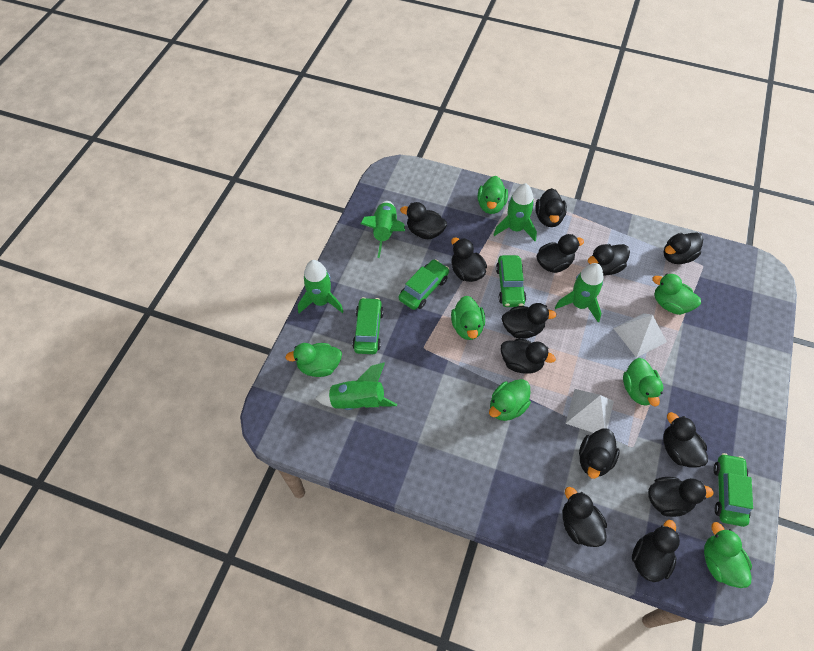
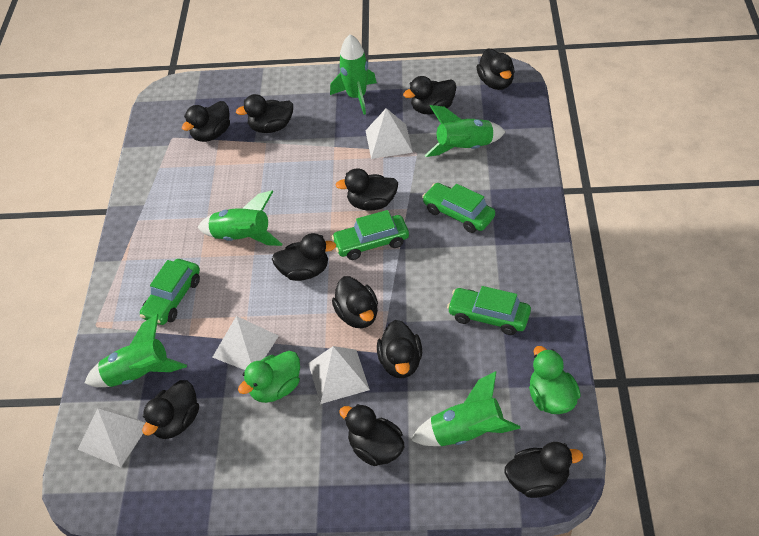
black duck: [400,202,447,239] [451,237,487,282] [501,339,556,374] [502,303,557,339] [535,188,567,227] [536,234,584,273] [563,487,607,547] [579,428,620,479] [588,244,630,276] [632,520,680,582] [648,477,713,517] [663,232,703,264] [663,412,708,468] = 13 -> [142,380,199,439] [182,101,230,142] [236,94,293,133] [272,233,336,281] [332,276,378,328] [336,169,398,211] [339,404,404,466] [377,320,422,378] [403,76,456,114] [477,48,515,90] [505,442,583,498] = 11
green duck: [285,343,342,377] [451,296,485,340] [478,176,508,214] [489,379,531,421] [623,358,663,407] [652,273,701,315] [704,522,752,588] = 7 -> [238,351,300,403] [529,346,581,414] = 2
white pyramid: [565,389,614,433] [613,313,667,358] = 2 -> [77,407,146,467] [212,316,279,370] [308,346,370,404] [365,108,413,159] = 4

